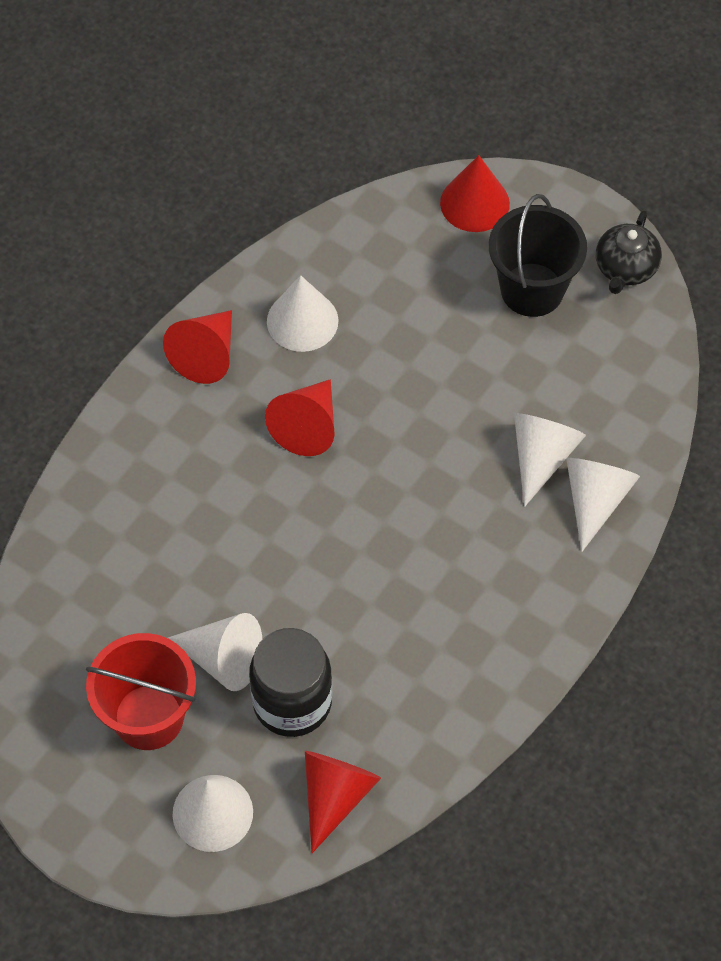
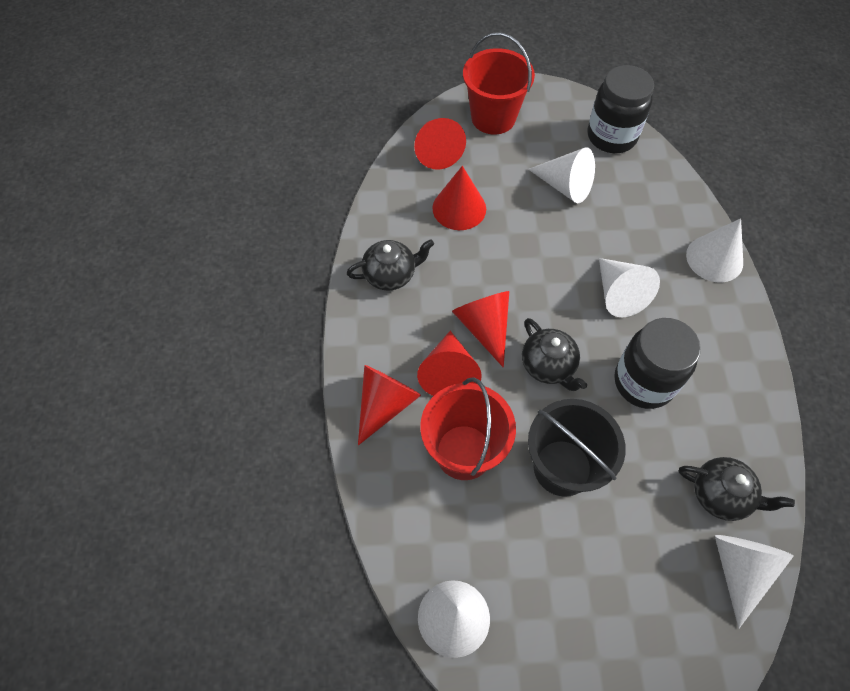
black jar: [249,628,332,737] = 1 -> [587,65,654,153] [614,318,701,409] = 2
black teapot: [596,210,662,294] = 1 -> [347,239,434,290] [522,318,587,391] [679,457,795,521] = 3
red bucket: [86,633,196,750] = 1 -> [420,378,516,480] [463,32,535,134] = 2
red cone: [163,310,232,384] [265,379,335,456] [305,751,381,853] [440,155,510,232] = 4 -> [358,365,421,445] [414,118,466,169] [417,331,482,396] [432,166,486,230] [452,291,509,367] = 5

